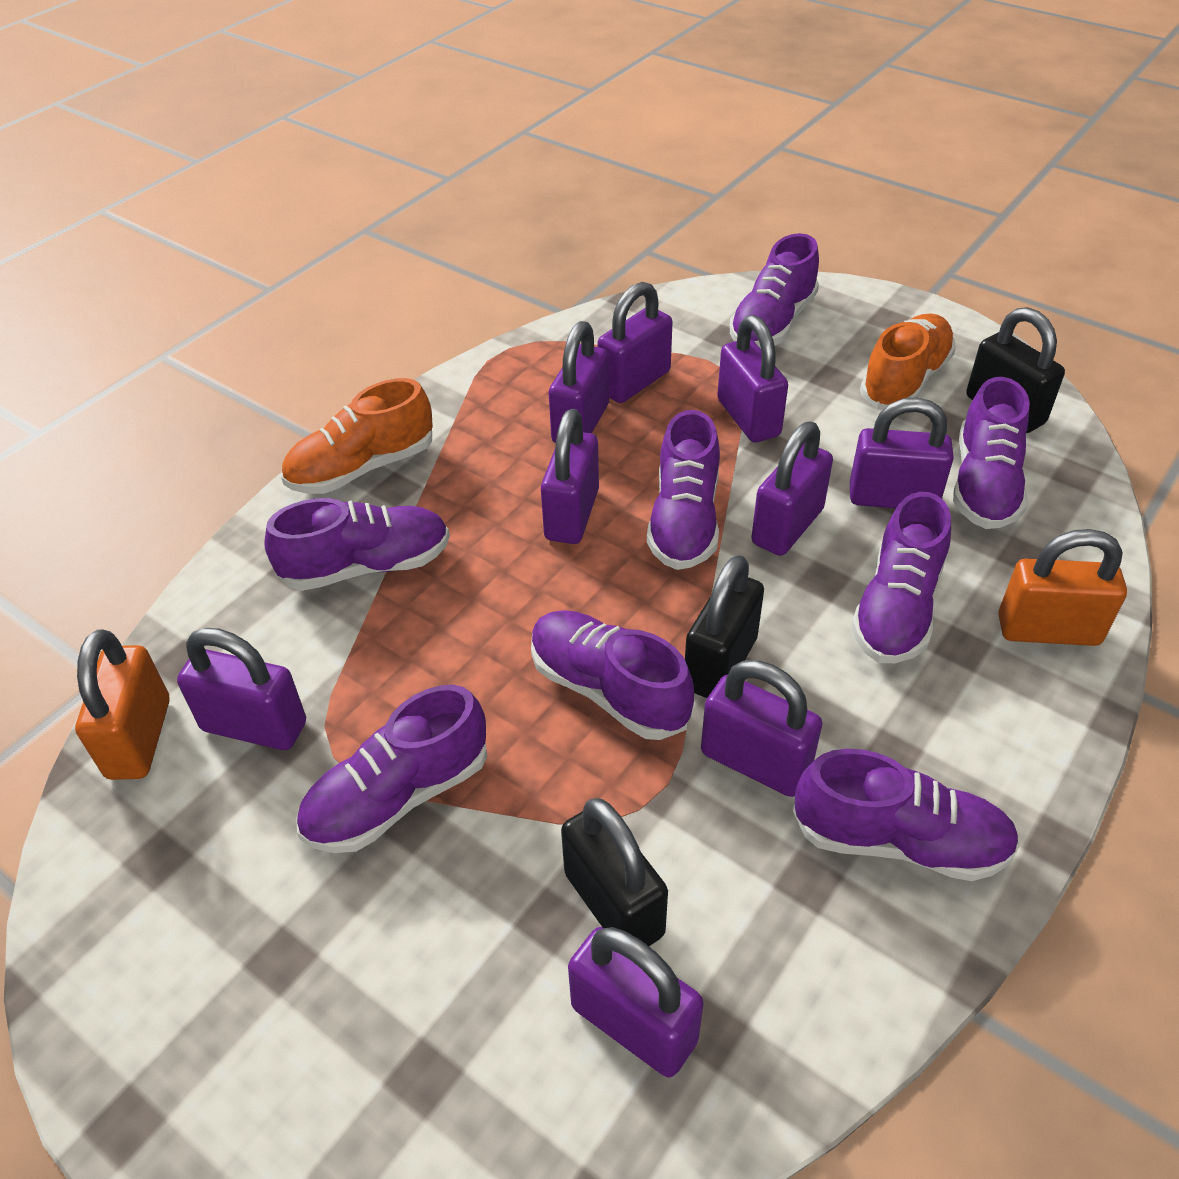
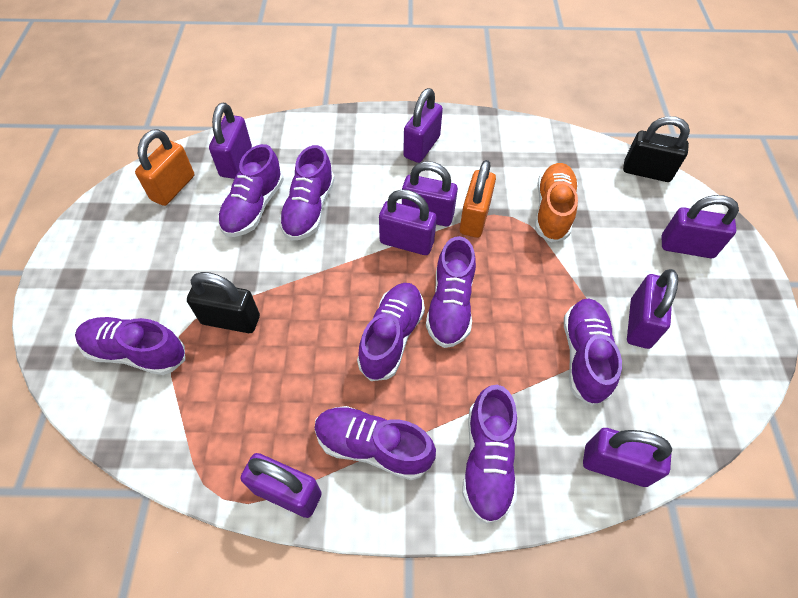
black padlock: [561,798,668,946] [685,555,764,698] [966,307,1065,433] = 3 -> [187,272,260,333] [623,116,690,182] = 2
orange shoe: [281,378,433,494] [860,313,956,409] = 2 -> [535,163,578,243] = 1
purple padlock: [177,628,306,750] [541,409,599,544] [549,321,609,443] [568,927,704,1077] [597,282,673,403] [701,660,822,797] [717,315,788,442] [751,422,833,556] [850,397,954,508] = 9 -> [209,103,252,179] [240,453,322,518] [379,189,437,255] [402,161,458,227] [403,88,443,163] [583,428,672,487] [627,269,678,349] [661,195,739,258] = 8

